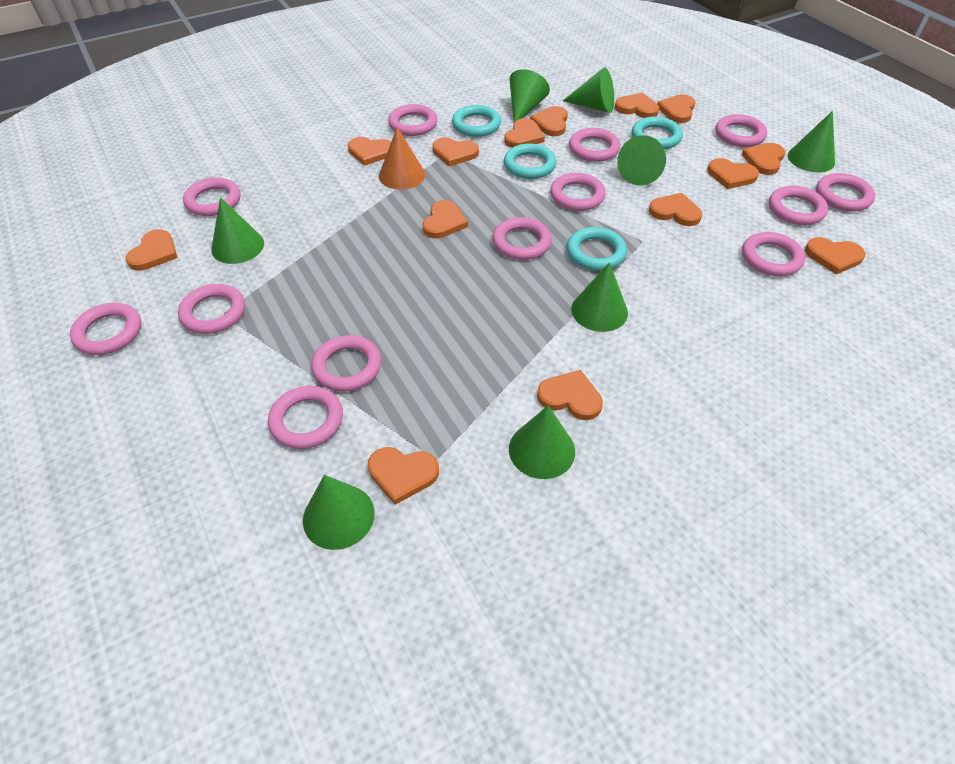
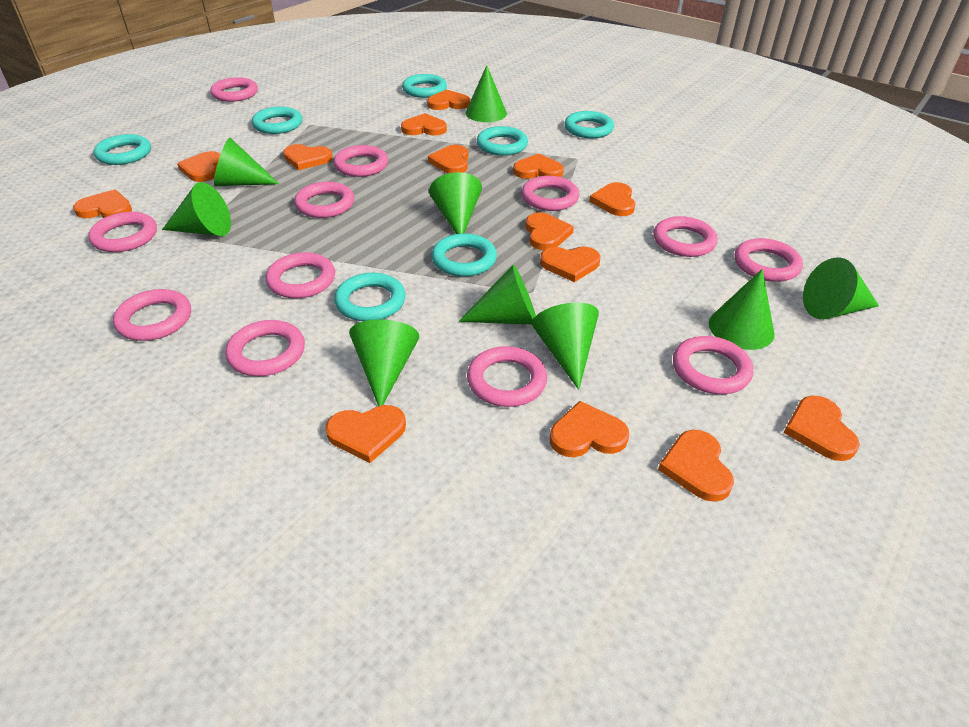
green cone: [211,197,264,264] [303,475,375,550] [509,69,550,122] [509,405,575,479] [563,67,614,113] [571,262,628,332] [617,135,666,185] [788,111,835,172] = 8 -> [162,182,231,236] [214,138,279,186] [349,319,419,406] [429,172,482,234] [459,264,536,325] [465,65,507,122] [532,303,599,390] [709,269,775,350] [803,257,879,319] = 9
orange cone: [379,127,425,190] = 1 -> none = 0
pink ring: [70,303,141,355] [178,284,245,334] [183,177,240,216] [268,386,343,449] [311,335,381,392] [388,104,438,136] [492,217,552,260] [550,173,606,211] [569,128,621,162] [716,114,767,147] [742,232,805,276] [769,186,828,225] [816,173,875,212] = 13 -> [88,212,157,252] [113,289,191,341] [210,77,258,102] [225,320,305,376] [266,252,335,298] [294,182,354,218] [334,145,388,177] [467,346,547,407] [521,176,579,211] [653,216,718,257] [673,336,753,394] [735,238,803,282] = 12
turquoise ring: [452,105,501,137] [504,143,556,179] [567,227,627,271] [632,117,683,149] = 4 -> [93,134,151,165] [252,107,302,134] [334,273,406,321] [402,74,447,98] [431,233,497,277] [477,126,528,156] [564,111,614,138] = 7

